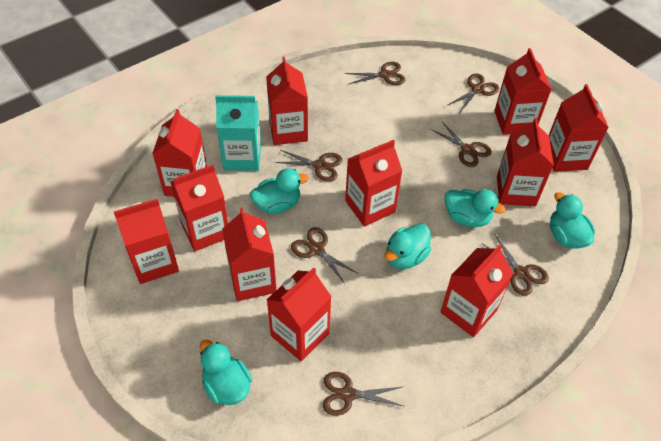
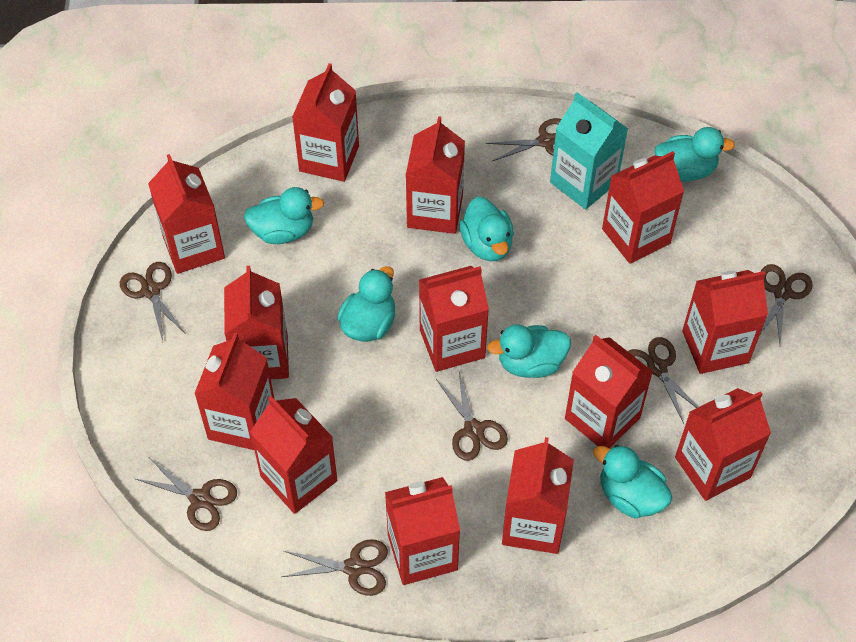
red carton: [114,199,179,284] [152,109,207,197] [170,165,228,251] [222,207,277,301] [266,57,308,145] [266,267,331,361] [345,140,402,226] [440,244,514,337] [494,48,552,135] [497,118,554,206] [548,84,609,172] = 11 -> [148,154,225,274] [194,333,275,450] [224,266,289,379] [250,396,337,514] [292,63,359,182] [385,477,460,585] [406,116,465,234] [419,266,489,372] [502,437,574,554] [565,335,653,448] [602,151,684,264] [675,388,771,501] [682,270,768,374] = 13
turquoise duck: [200,339,252,405] [250,168,309,214] [384,224,431,269] [445,189,506,227] [550,192,595,249] = 5 -> [244,187,324,244] [337,266,395,342] [459,196,514,261] [487,324,571,378] [593,445,672,518] [654,127,735,182] = 6

